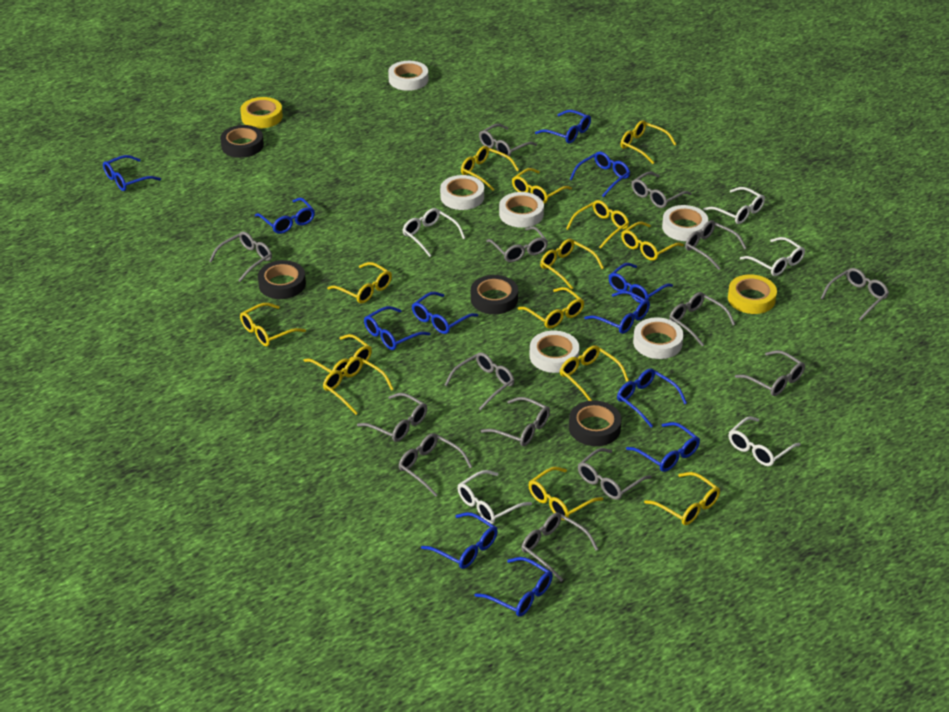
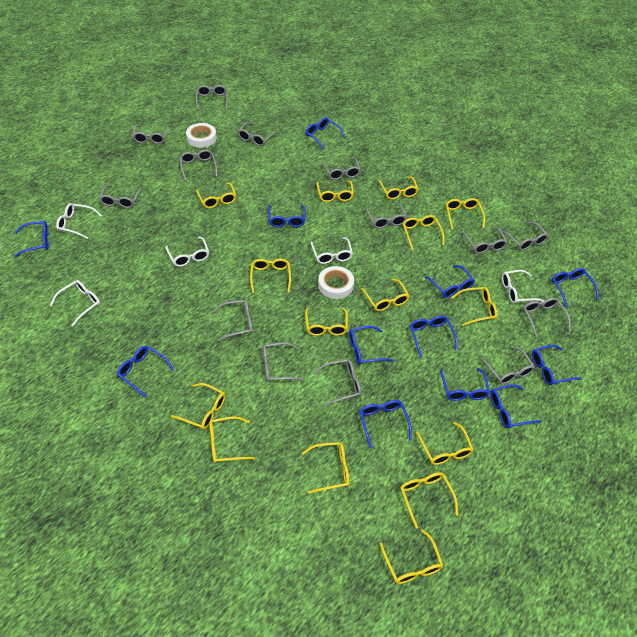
black tape: [220,125,264,158] [258,260,306,299] [471,275,518,314] [569,401,622,446] = 4 -> none = 0
white tape: [388,61,428,91] [440,175,484,210] [499,192,544,228] [529,331,580,373] [633,317,683,359] [662,205,708,241] = 6 -> [186,123,217,148] [318,266,354,299] = 2
yellow glasses: [240,303,306,346] [304,334,372,377] [323,357,394,415] [327,262,392,304] [461,146,519,191] [512,168,572,204] [518,287,584,329] [528,467,603,520] [540,239,604,290] [560,345,629,401] [566,200,629,249] [621,120,676,164] [621,222,684,261] [644,472,720,525] = 14 -> [171,383,226,430] [196,183,236,208] [209,416,255,463] [250,259,291,293] [302,442,350,494] [305,308,348,336] [316,181,354,202] [361,279,409,311] [378,177,419,200] [380,529,443,584] [400,472,458,529] [403,215,444,250] [416,422,474,465] [446,198,485,230] [451,287,497,326] = 15
yellow tape: [240,97,283,128] [728,275,777,314] = 2 -> none = 0

